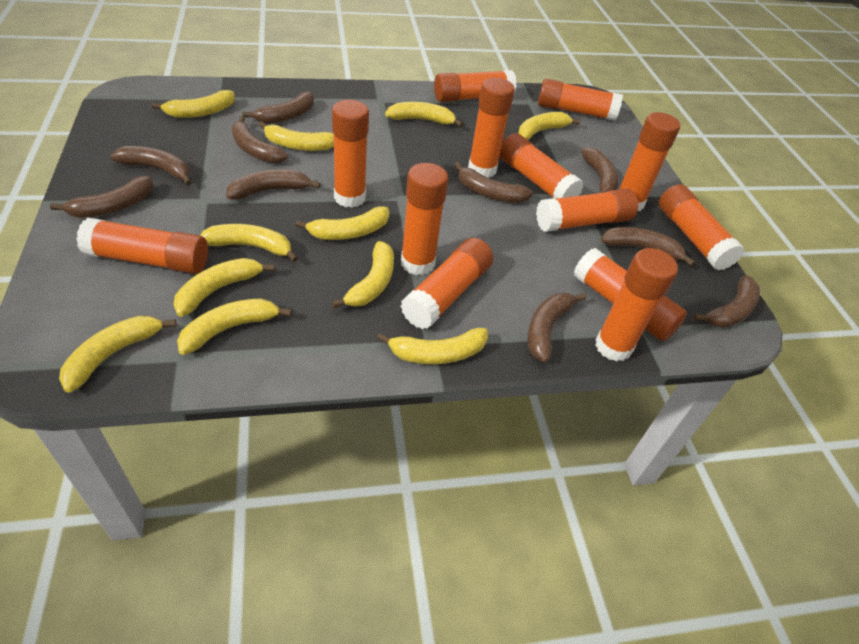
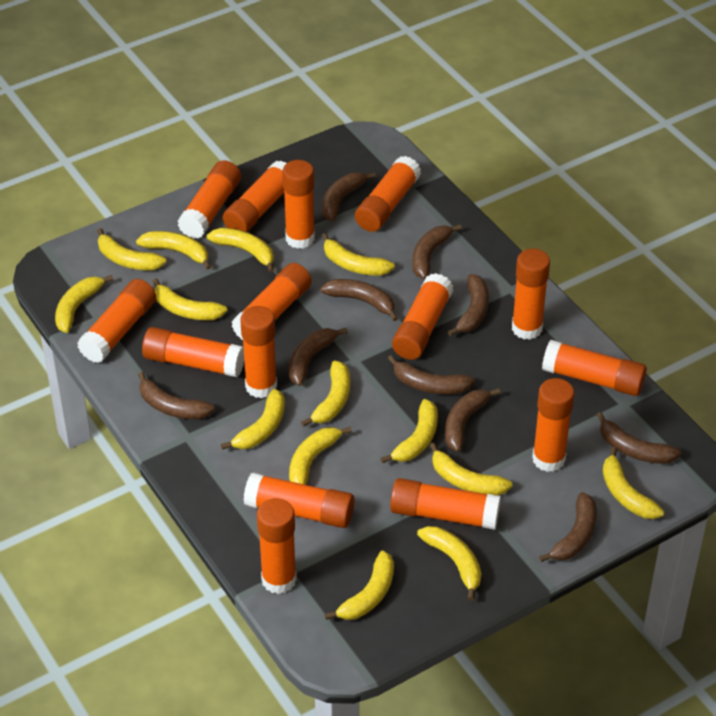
orange glue stick: [76,218,208,274] [332,100,369,208] [401,163,448,275] [401,238,493,329] [434,70,517,102] [468,78,515,178] [499,133,584,199] [536,188,638,232] [538,79,623,121] [574,248,687,341] [595,248,678,362] [619,112,680,211] [659,184,744,271] = 13 -> [77,279,156,363] [142,327,244,377] [178,160,241,239] [223,161,287,232] [232,263,312,340] [240,306,277,398] [243,472,355,528] [257,498,297,594] [282,160,315,249] [355,156,421,232] [390,478,501,530] [392,273,453,360] [512,249,550,340] [532,378,575,472] [542,340,647,396] = 15
yellow banana: [59,316,177,393] [152,90,235,118] [174,258,275,317] [177,298,292,355] [200,224,298,262] [258,121,334,151] [295,206,389,240] [331,241,394,309] [377,328,488,364] [385,102,463,127] [518,112,581,140] = 11 -> [55,275,113,333] [97,228,166,270] [136,231,211,270] [152,278,227,320] [207,228,274,273] [221,389,285,450] [289,427,352,485] [301,360,350,427] [322,233,395,276] [324,551,394,620] [380,399,438,463] [417,526,481,601] [430,443,512,495] [603,447,664,519] = 14

